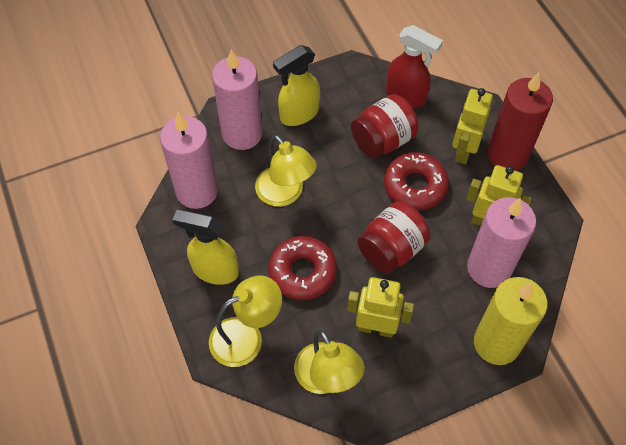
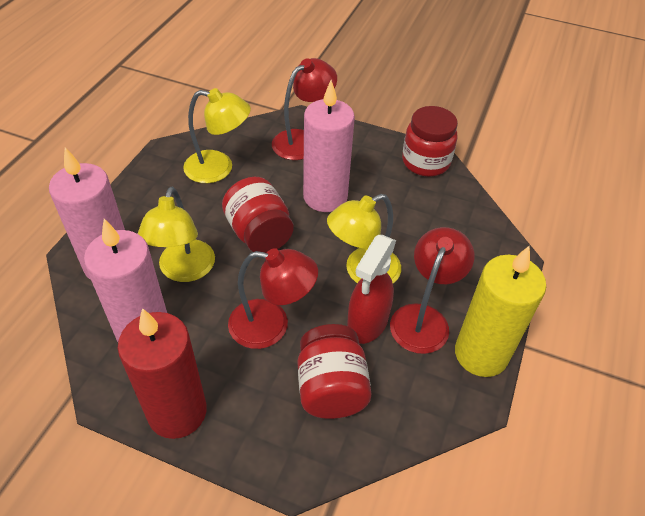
red donut: [268,236,337,300] [384,152,449,210] = 2 -> none = 0
red jar: [351,94,419,158] [358,202,430,274] = 2 -> [222,177,294,253] [298,324,372,419] [402,106,458,177] = 3
red lamp: none = 0 -> [228,248,318,349] [272,58,337,160] [390,227,474,354] = 3
yellow robot: [347,277,414,338] [452,88,493,164] [466,165,532,226] = 3 -> none = 0
yellow spray bottle: [172,209,239,285] [273,45,320,126] = 2 -> none = 0

